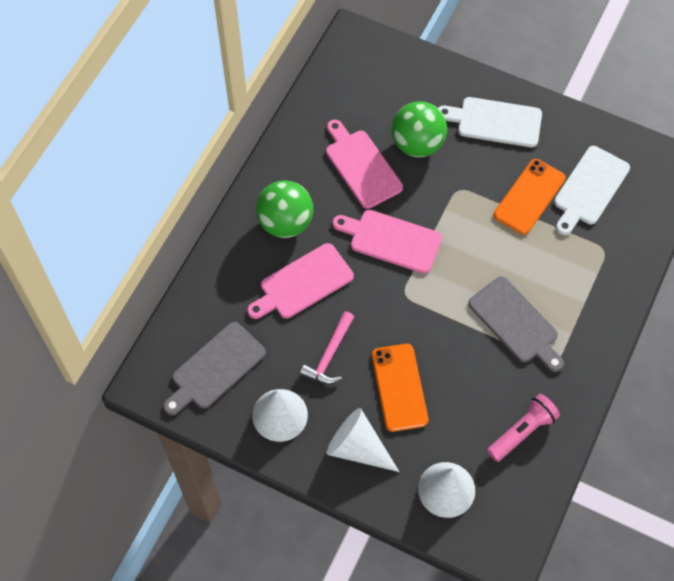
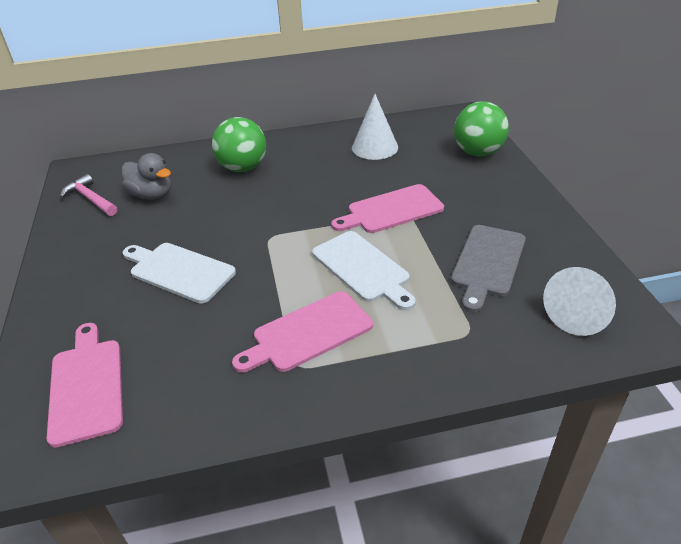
grey cutting board: [163,322,266,415] [468,276,564,372] = 2 -> [451,225,526,312] = 1
grey duck: none = 0 -> [122,153,171,200] = 1
orange phone: [372,344,428,432] [494,159,566,235] = 2 -> none = 0
pink flashlight: [487,394,560,462] = 1 -> none = 0
white cone: [252,389,308,442] [326,408,399,472] [418,462,475,518] = 3 -> [352,94,398,160] [543,267,616,336] = 2

